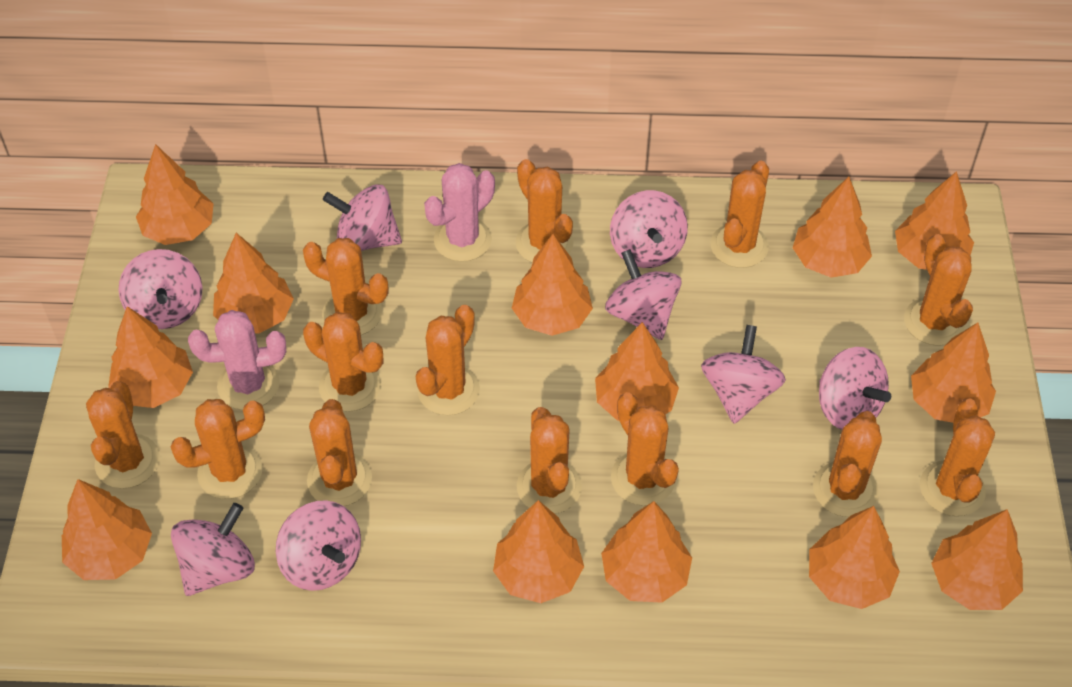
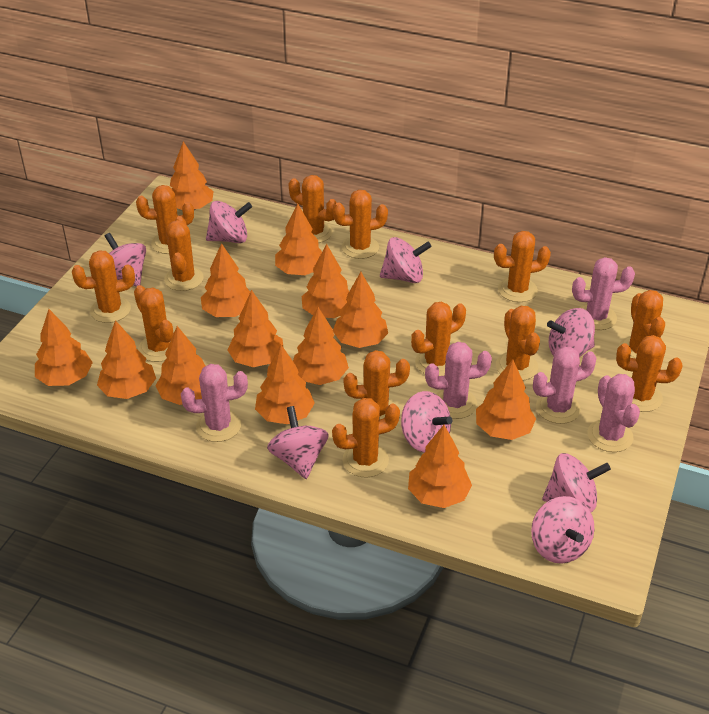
pink cactus: [188,310,286,410] [424,163,495,262] = 2 -> [181,364,248,442] [425,342,492,419] [533,347,597,424] [572,257,635,330] [587,374,640,452] = 5

